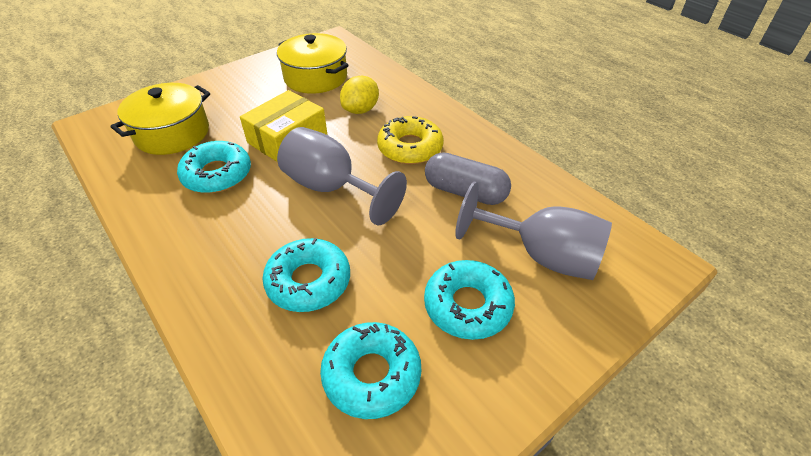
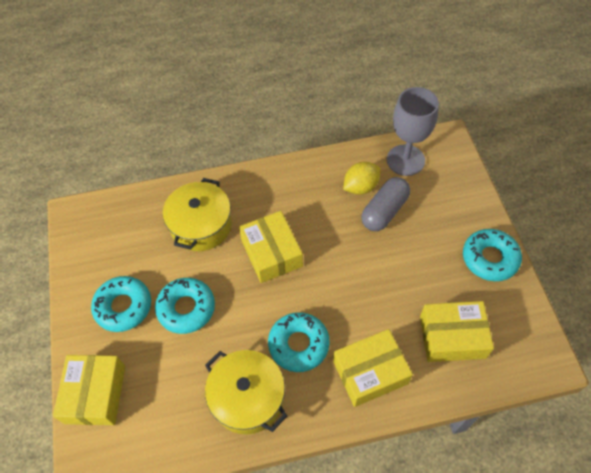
grey goblet: [277,127,407,225] [455,182,612,280] = 2 -> [387,87,439,176] = 1
yellow box: [240,90,327,162] = 1 -> [53,355,125,425] [239,211,303,283] [333,329,413,407] [420,301,494,362] = 4
yellow donut: [377,116,444,164] = 1 -> none = 0

